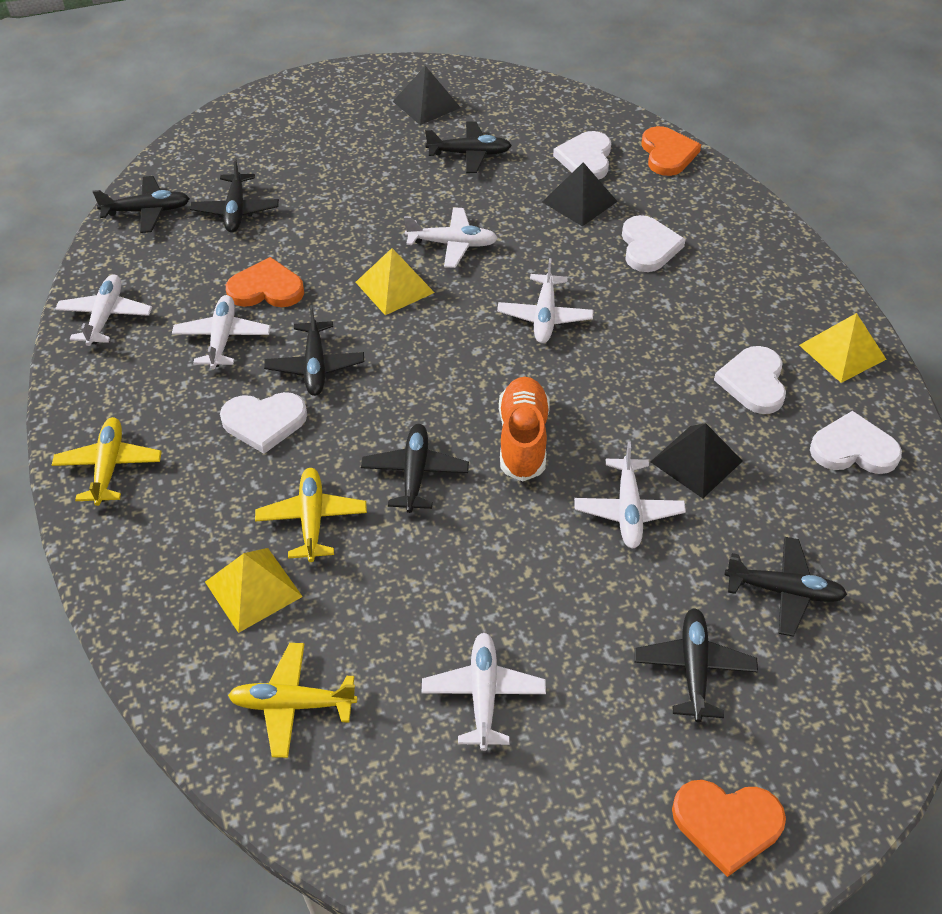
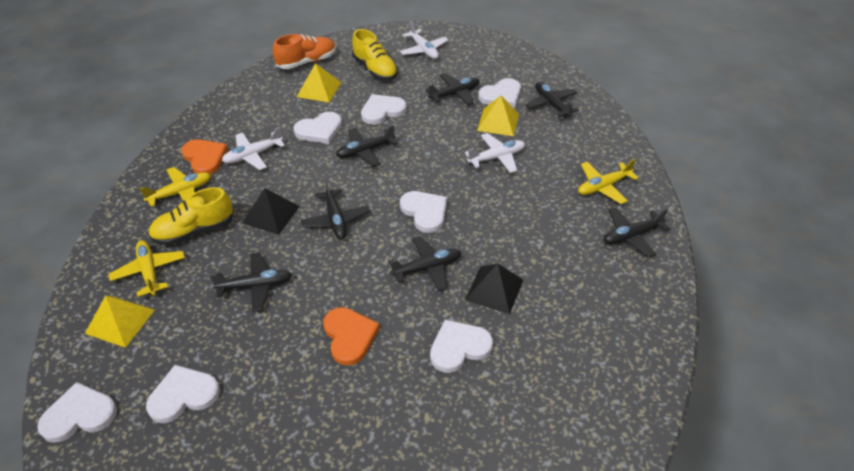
black pyramid: [393,66,461,125] [542,162,618,226] [650,423,743,498] = 3 -> [242,188,300,235] [465,263,523,314] = 2
orange heart: [226,257,304,307] [642,126,701,176] [672,780,786,877] = 3 -> [181,139,228,174] [323,307,380,366] = 2
white heart: [220,392,307,454] [553,131,611,180] [622,215,686,272] [714,346,786,414] [810,411,902,474] = 5 -> [37,382,117,443] [146,365,220,423] [293,112,342,144] [361,94,407,125] [400,191,447,233] [430,320,493,373] [478,78,521,107] = 7
white plane: [55,274,152,346] [172,295,271,369] [404,207,498,268] [422,633,546,751] [497,258,594,343] [574,442,686,548] = 6 -> [222,127,285,170] [400,21,448,59] [465,133,525,173] = 3
yellow shoe: none = 0 -> [148,187,234,245] [352,29,398,80] = 2

